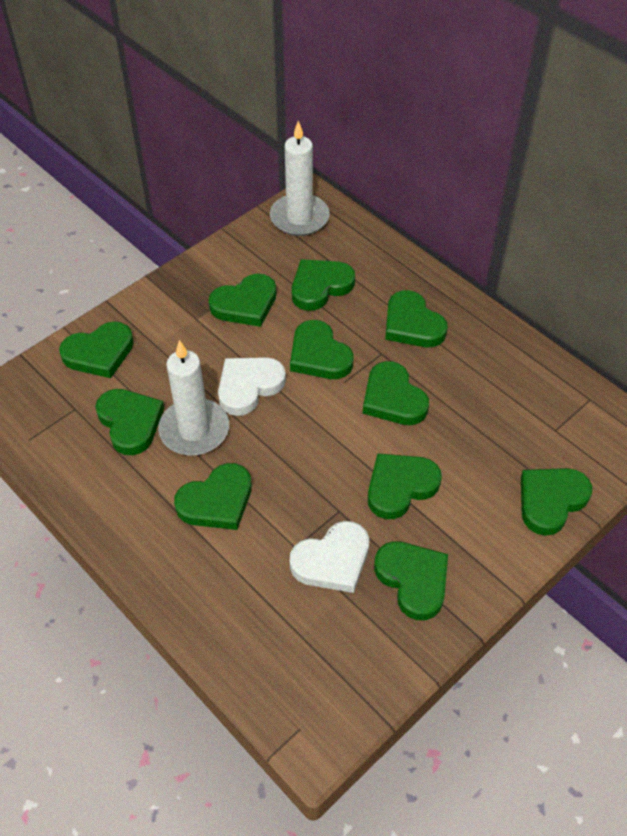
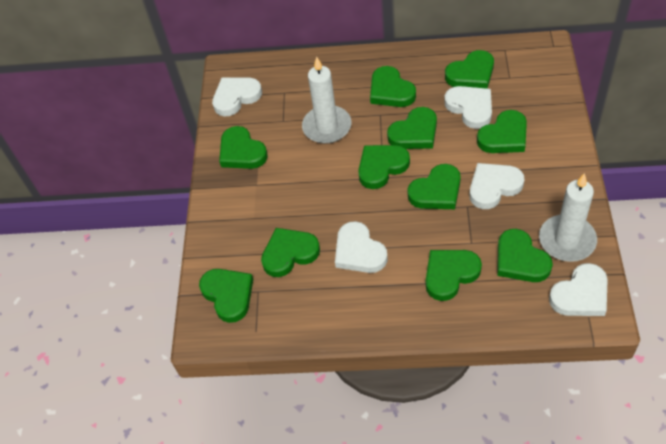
white heart: [218,357,286,416] [290,521,369,593] = 2 -> [212,78,262,117] [335,221,388,273] [444,86,492,129] [469,163,524,209] [549,263,608,316] = 5

